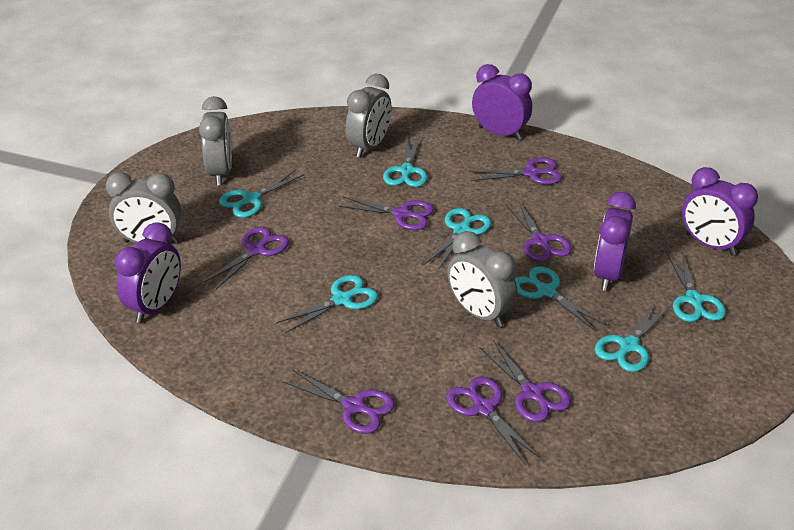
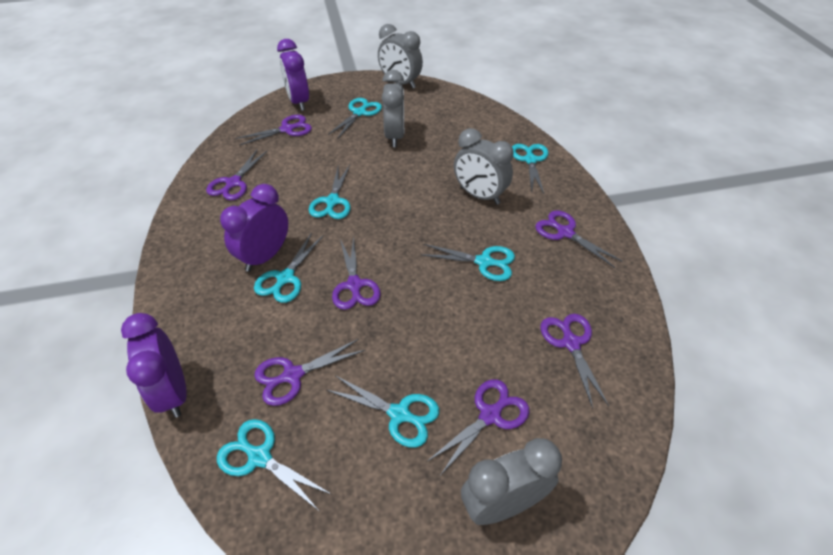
purple clock: [115,222,181,323] [472,64,532,140] [594,192,636,291] [682,167,758,256] = 4 -> [121,313,187,418] [220,184,288,272] [277,39,309,111] = 3

